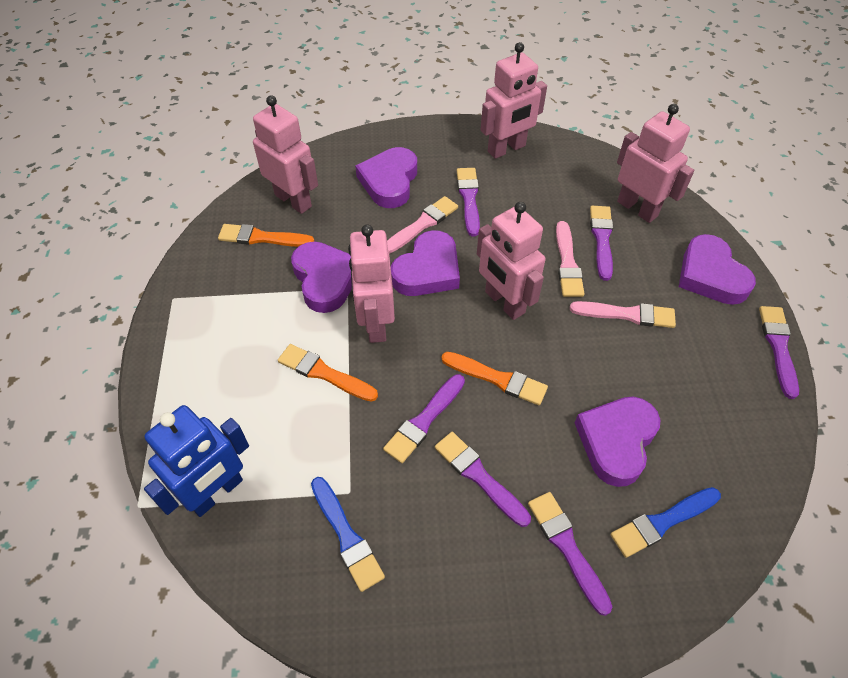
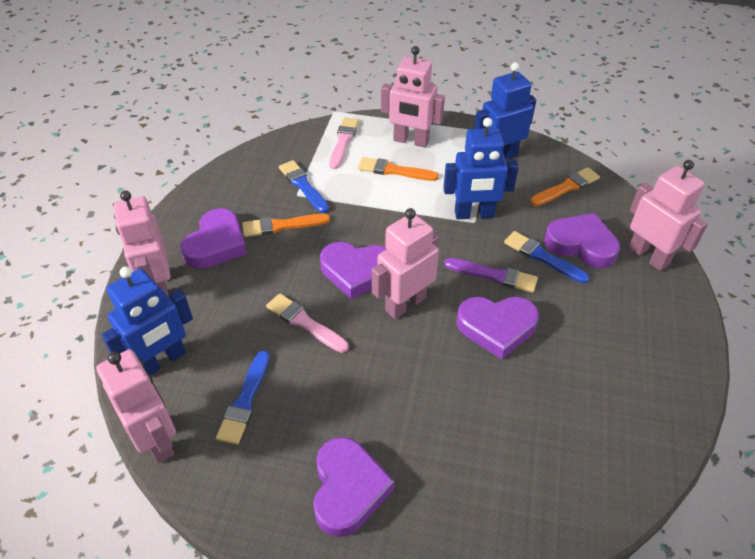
blue brush: [311,477,385,592] [610,487,721,558] = 2 -> [216,350,270,445] [279,160,329,213] [504,231,589,283] = 3
blue robot: [144,405,249,517] = 1 -> [101,267,193,375] [443,117,519,219] [474,62,536,159] = 3
pink brush: [387,196,458,254] [556,221,584,297] [570,301,676,328] = 3 -> [266,293,348,353] [329,118,359,169] = 2
purple brush: [383,374,465,463] [435,432,531,527] [457,168,480,237] [528,492,612,616] [590,206,613,281] [759,306,799,399] = 6 -> [444,258,538,293] = 1

